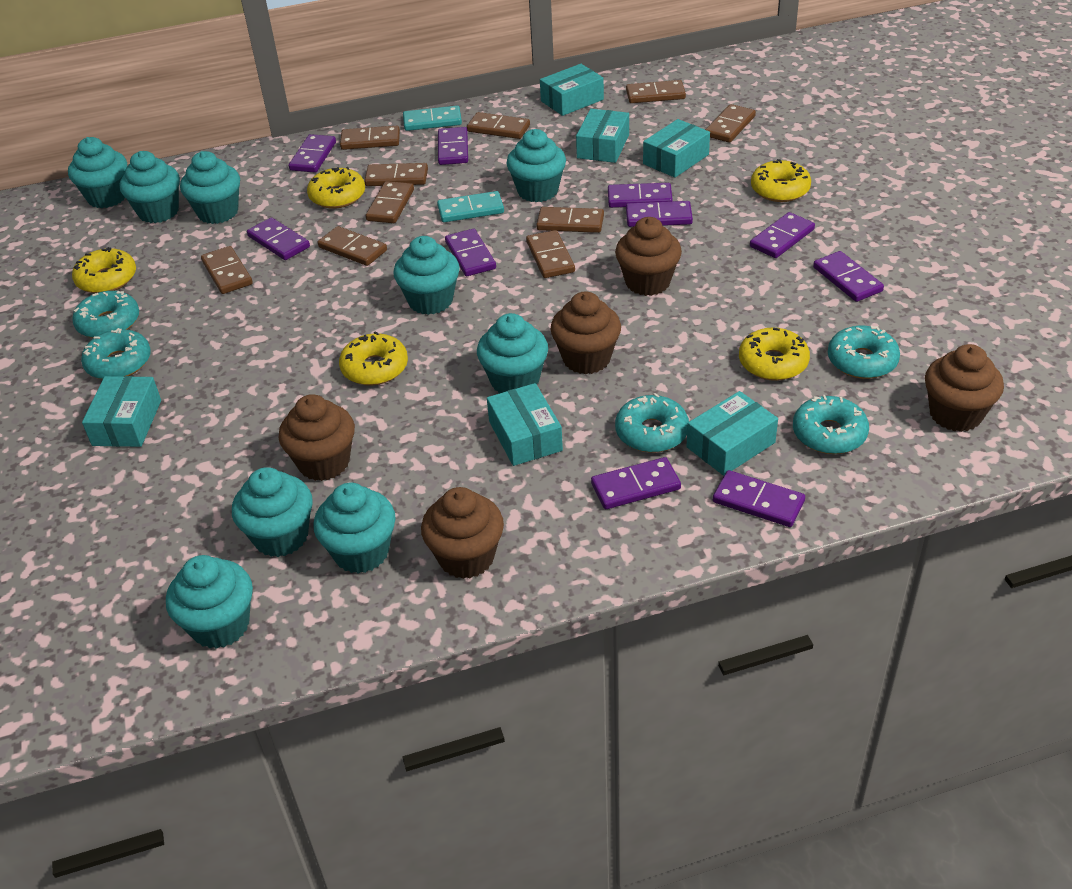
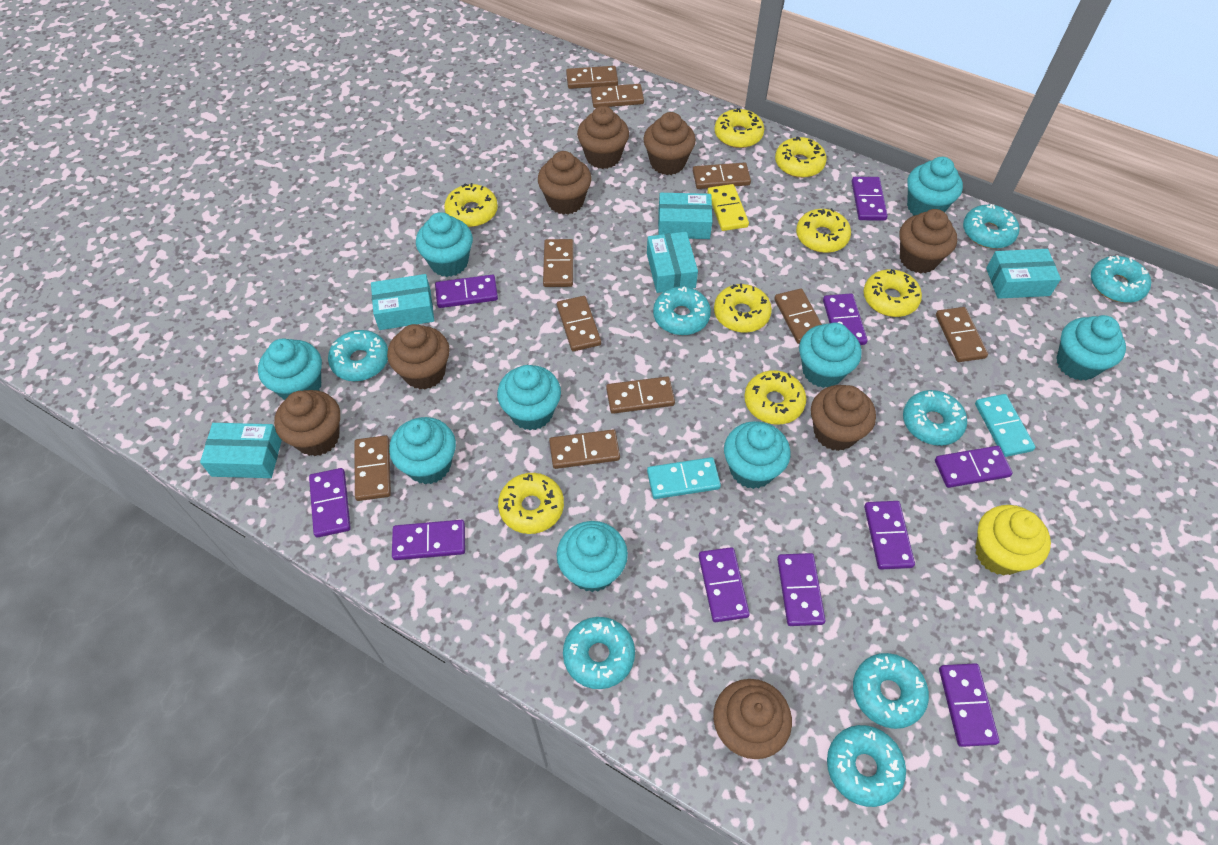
brown cupcake: [279,394,355,481] [421,487,504,579] [551,291,621,374] [615,217,682,296] [925,344,1004,432] = 5 -> [274,390,340,456] [387,324,450,390] [538,151,592,215] [577,106,629,169] [643,112,696,175] [713,679,792,759] [811,385,876,451] [900,209,957,273] = 8
turquoise box: [82,376,161,447] [487,383,563,466] [540,64,604,116] [576,109,629,163] [643,119,710,178] [686,391,778,476] = 6 -> [200,423,282,478] [371,274,434,330] [647,232,698,293] [658,193,712,239] [986,249,1061,299] = 5
turquoise donut: [72,291,139,338] [81,328,151,379] [615,393,689,453] [793,395,869,454] [828,326,900,379] = 5 -> [328,330,388,381] [563,617,635,689] [653,286,711,335] [827,725,906,807] [853,653,929,729] [903,390,967,446] [963,204,1019,249] [1091,255,1151,303] = 8
yellow cupcake: none = 0 -> [975,505,1051,576] = 1
yellow domino: none = 0 -> [707,184,749,231] = 1
yellow donut: [72,247,136,293] [307,167,365,209] [339,331,408,386] [739,327,810,381] [751,159,811,202] = 5 -> [444,183,498,227] [498,473,564,534] [714,283,772,332] [715,108,764,148] [744,370,806,424] [775,136,827,178] [796,208,851,253] [863,269,922,317] = 8

